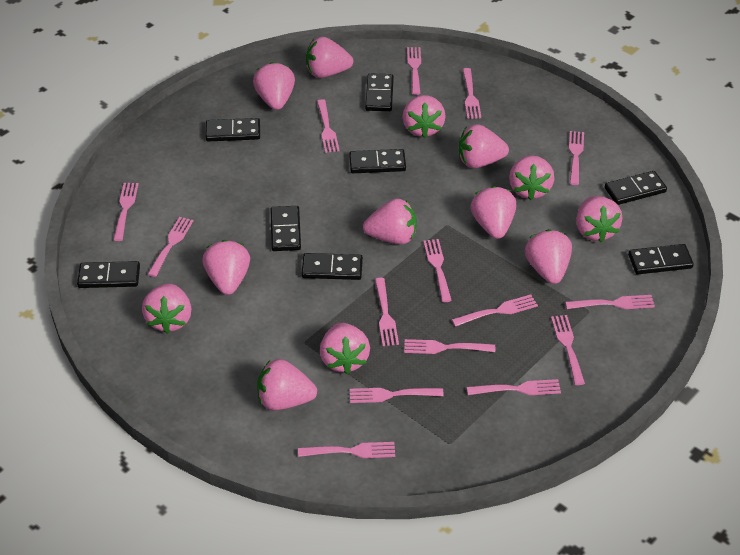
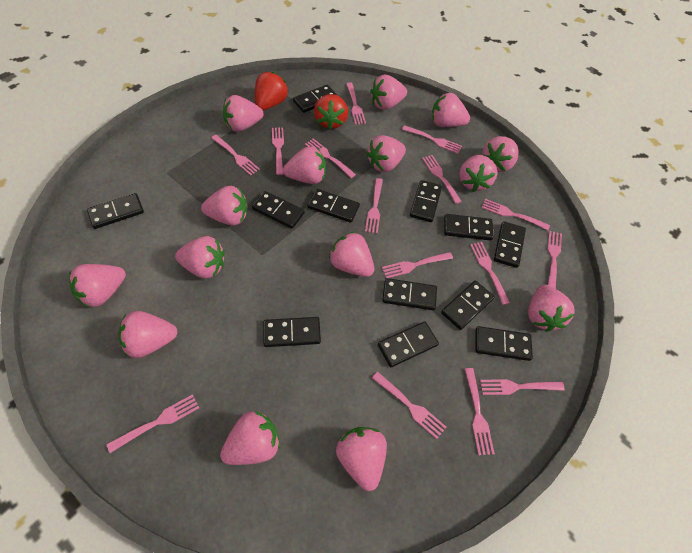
black domino: [77,261,140,288] [205,118,260,142] [270,206,301,251] [301,253,363,280] [349,149,406,173] [365,73,394,111] [605,171,667,205] [628,244,694,274] = 8 -> [87,193,144,229] [252,191,305,229] [264,317,321,347] [293,85,338,113] [308,189,360,223] [378,321,439,367] [382,278,437,310] [410,180,442,222] [441,280,495,330] [444,214,493,241] [476,326,533,361] [494,221,526,268] = 12
pink strawberry: [142,284,192,334] [202,240,250,295] [253,62,295,110] [257,359,317,411] [306,37,353,78] [320,323,370,374] [363,199,417,244] [402,95,446,138] [459,124,509,168] [471,186,516,239] [509,155,554,200] [525,229,572,284] [576,196,622,242] = 13 -> [69,264,126,308] [118,311,177,358] [175,236,224,279] [201,186,247,226] [220,411,280,465] [223,95,264,132] [283,146,326,184] [329,232,374,277] [336,427,387,491] [366,135,406,172] [370,75,407,110] [432,93,470,127] [459,155,497,192] [483,136,518,172] [528,285,575,332] = 15
red strawberry: none = 0 -> [255,72,288,110] [314,94,348,130] = 2

